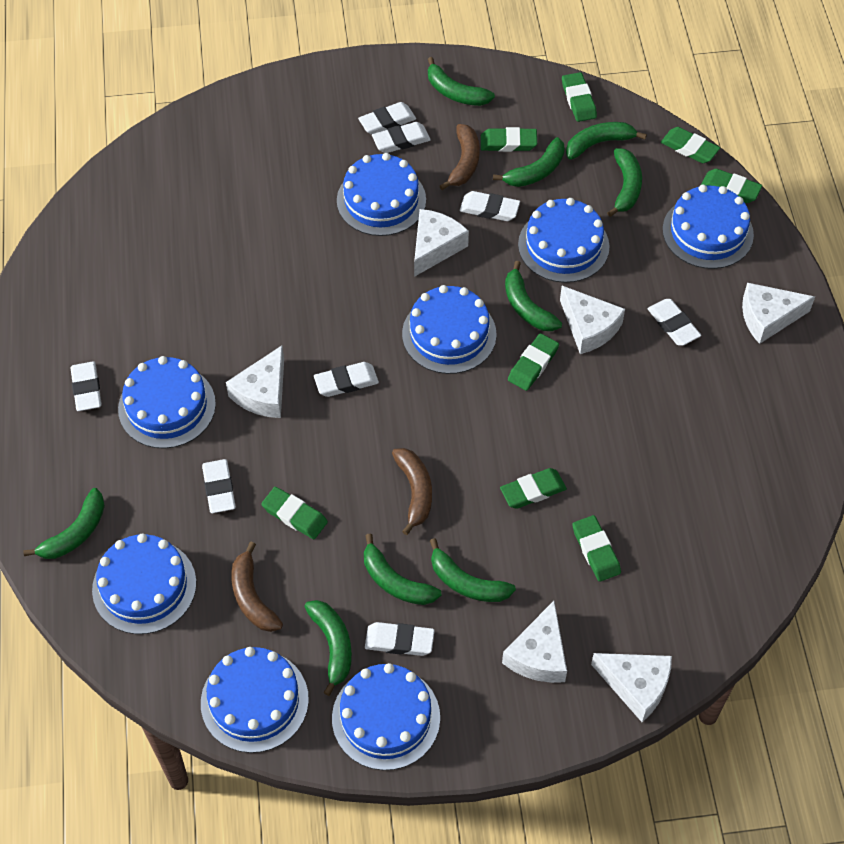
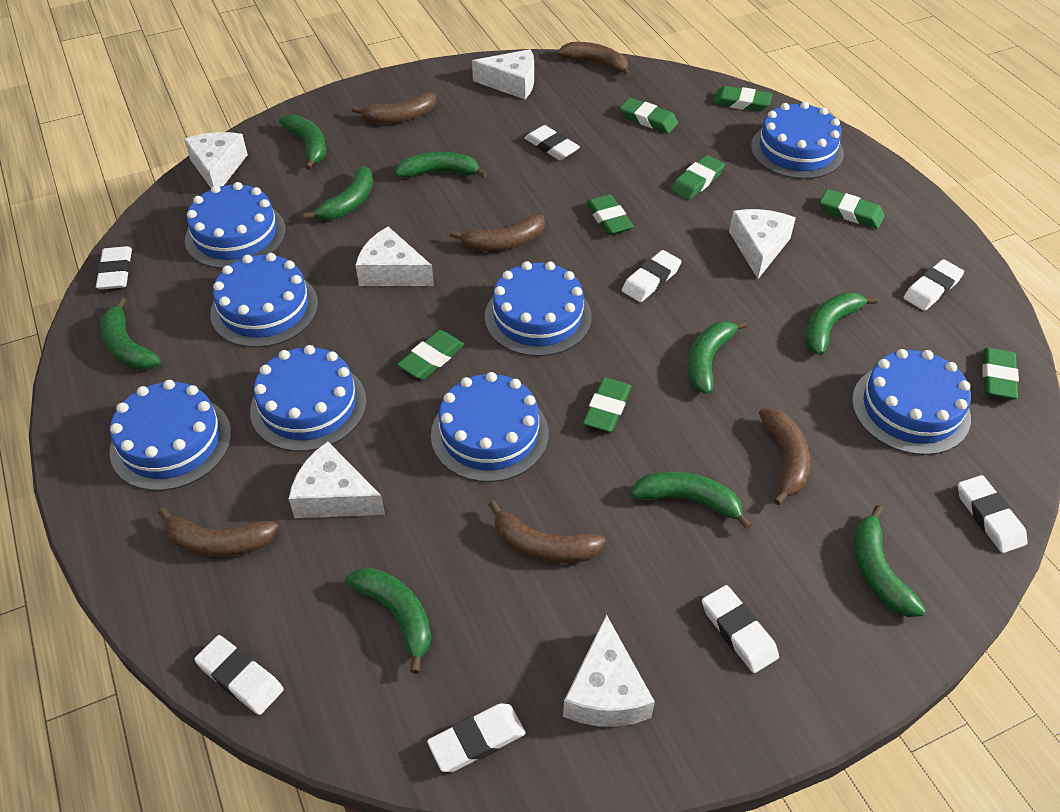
brown banana: [231,542,283,632] [392,448,432,535] [440,124,480,190] = 3 -> [158,507,278,557] [352,92,436,124] [450,214,545,251] [489,501,605,563] [557,42,631,77] [759,409,810,505] = 6

